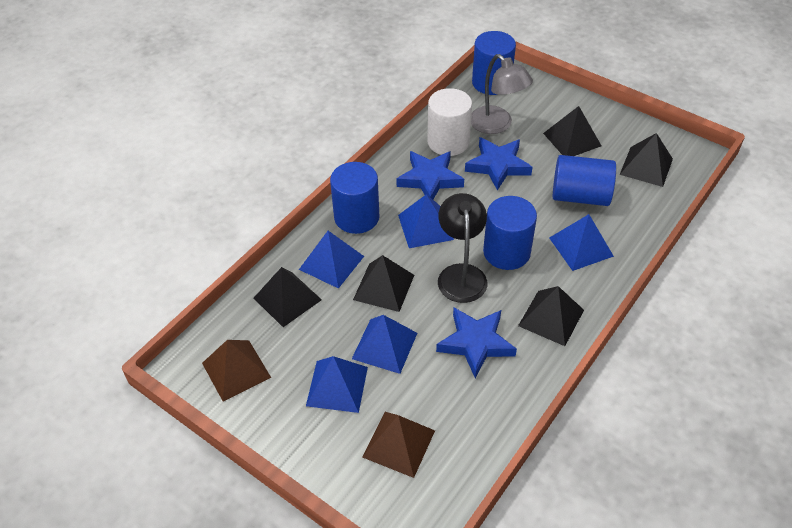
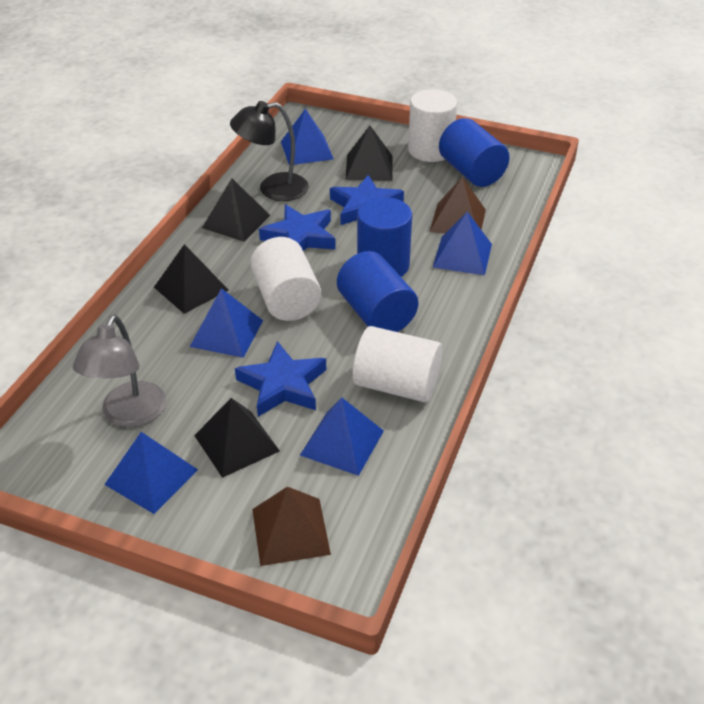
black pyramid: [254,267,322,327] [353,255,414,312] [518,286,584,346] [543,106,601,156] [620,133,673,187] = 5 -> [154,244,229,314] [194,398,280,478] [202,178,270,242] [345,126,392,181] = 4
blue cylinder: [330,162,380,234] [472,31,516,95] [483,196,537,270] [553,155,616,206] = 4 -> [337,251,418,332] [357,197,412,277] [439,118,510,187] = 3
white cylinder: [428,88,472,156] = 1 -> [250,237,321,321] [353,326,442,402] [408,89,457,162] = 3

